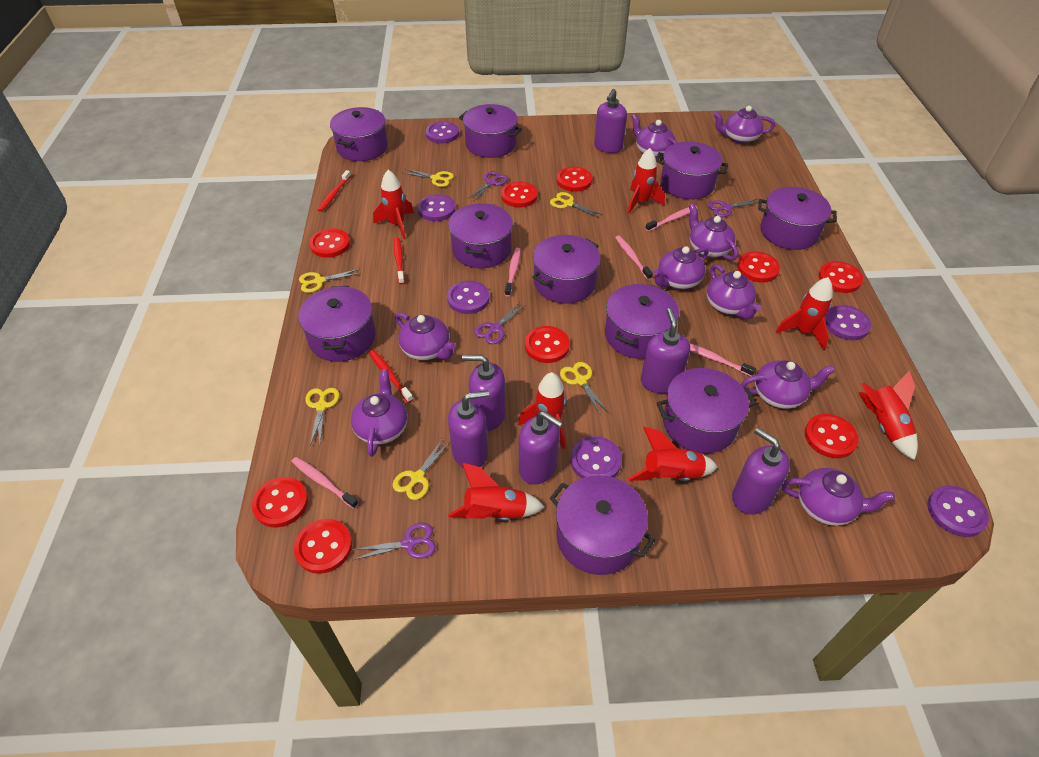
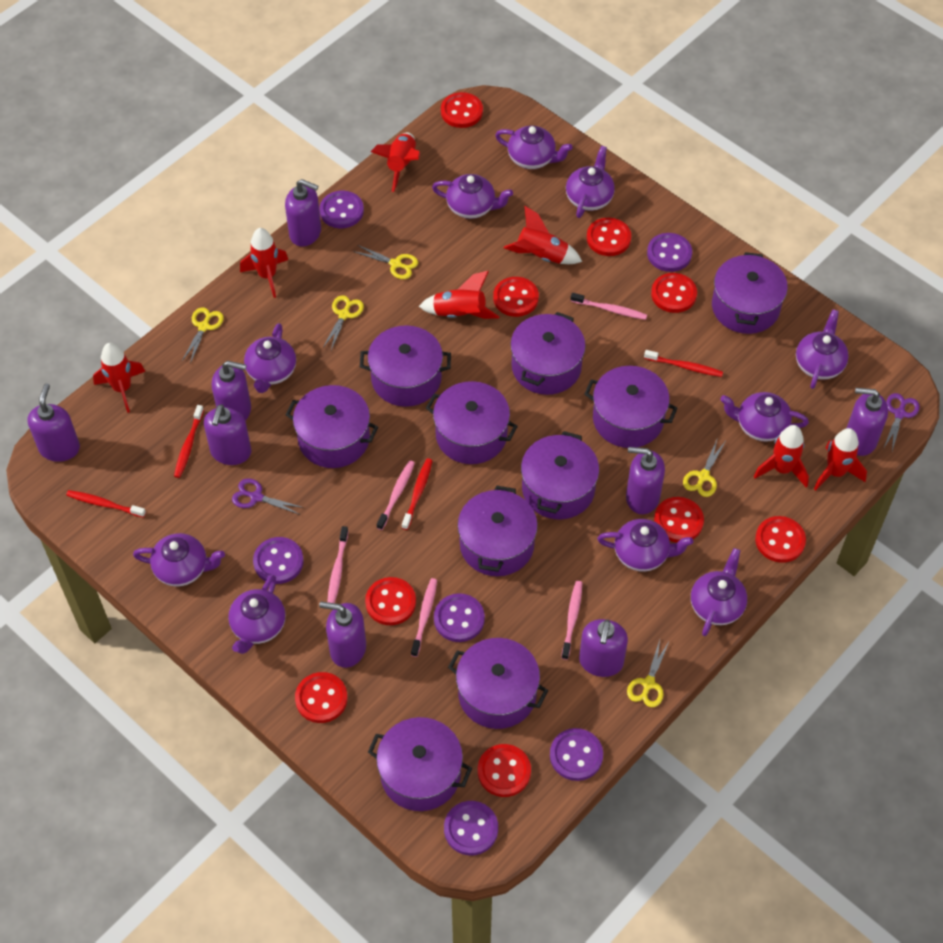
purple scissors: [353,523,436,560] [467,171,508,200] [474,302,526,344] [708,199,759,217] = 4 -> [232,478,304,515] [884,393,920,451] = 2
purple soap dispenser: [448,390,489,467] [462,355,506,431] [519,411,563,485] [594,89,627,153] [641,308,690,393] [732,428,790,515] = 6 -> [27,383,80,462] [204,404,251,465] [212,361,251,421] [285,179,321,247] [319,602,366,668] [579,619,628,677] [626,447,665,514] [846,388,888,456] = 8
purple teapot: [351,369,407,457] [395,312,456,360] [631,114,677,158] [653,246,709,289] [689,204,738,261] [707,264,761,319] [713,106,775,144] [741,360,835,409] [781,468,895,526] = 9 -> [133,533,225,586] [228,575,286,654] [244,323,296,393] [432,174,513,219] [495,125,573,169] [566,146,615,218] [597,519,693,572] [691,548,747,636] [720,392,809,442] [796,310,849,389] = 10
red toothbrush: [318,170,351,212] [369,350,413,403] [394,237,405,284] = 3 -> [66,490,146,518] [174,405,204,478] [402,458,433,530] [644,350,723,377] = 4
yellow scissors: [299,269,361,293] [306,388,339,445] [393,439,451,500] [404,168,454,187] [550,192,603,218] [560,362,608,416] = 6 -> [182,307,224,364] [323,295,364,350] [353,245,418,279] [627,640,670,707] [683,440,726,497] = 5

